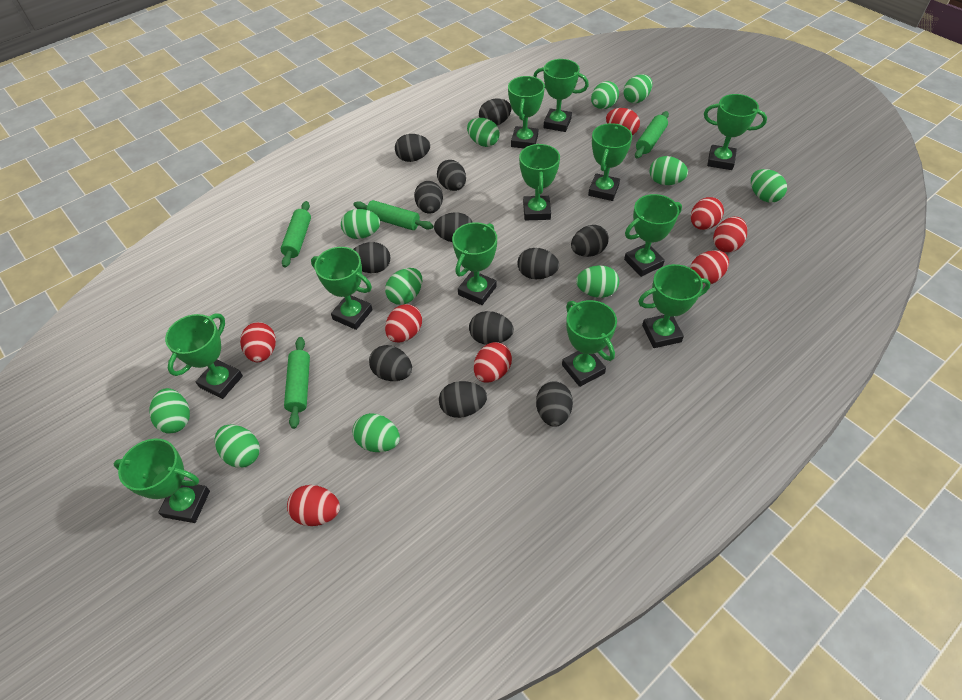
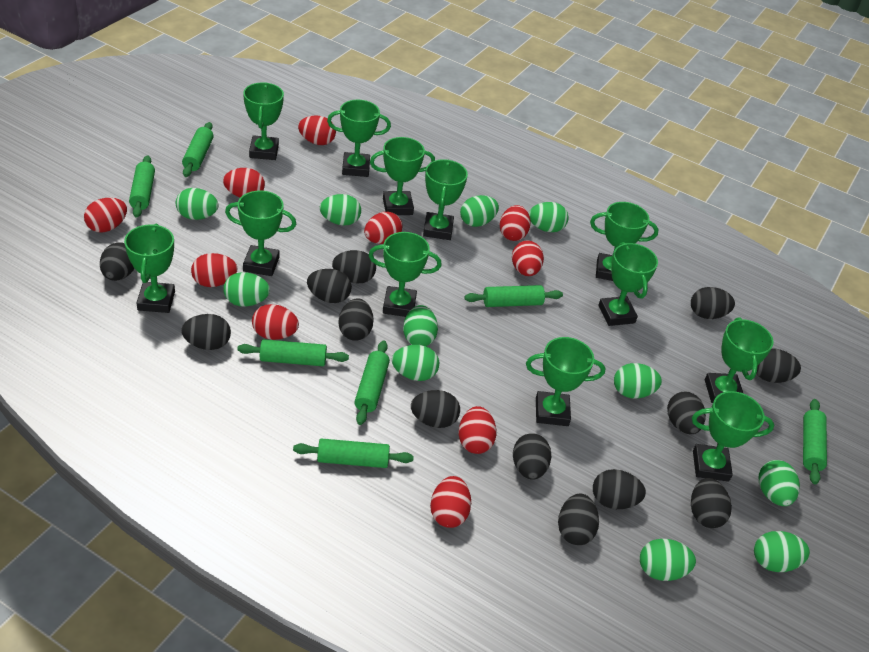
black egg: [353,242,391,273] [369,345,412,381] [395,134,430,162] [414,181,443,214] [434,212,473,242] [437,160,466,191] [439,381,487,418] [469,311,514,345] [479,99,512,125] [517,248,559,279] [536,381,573,427] [571,225,609,257] = 12 -> [100,242,134,281] [181,314,231,350] [307,269,352,303] [332,250,376,283] [339,298,374,341] [411,390,460,428] [513,433,551,480] [558,494,599,545] [593,469,646,509] [667,391,706,434] [691,287,735,319] [691,478,732,528] [756,348,801,383] = 13
green rolling pin: [281,201,311,268] [284,337,310,429] [354,200,434,230] [635,111,669,158] = 4 -> [129,155,155,218] [182,122,214,177] [237,339,349,366] [293,438,414,468] [354,340,390,425] [464,285,563,307] [803,399,827,485] = 7
red egg: [240,322,276,362] [287,485,340,526] [385,304,422,342] [474,342,512,383] [606,108,640,135] [690,250,729,285] [691,197,724,230] [713,217,747,253] = 8 -> [84,198,127,232] [191,253,237,287] [223,168,265,197] [252,304,299,340] [298,115,336,145] [364,212,402,244] [430,476,471,528] [459,406,497,454] [500,205,531,241] [512,240,544,276] = 10

